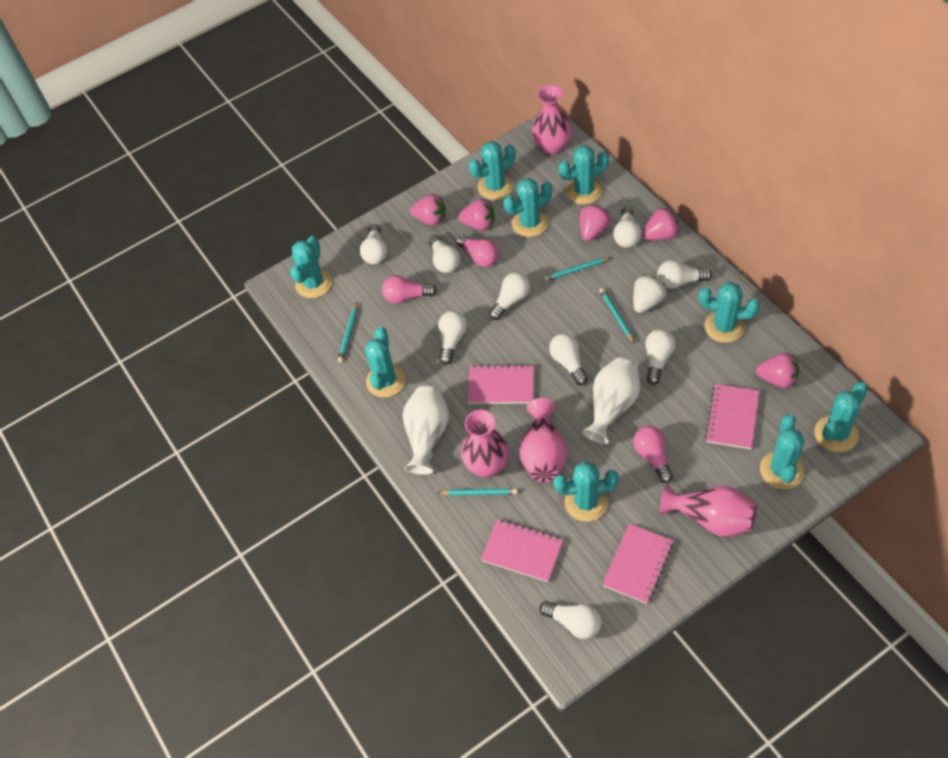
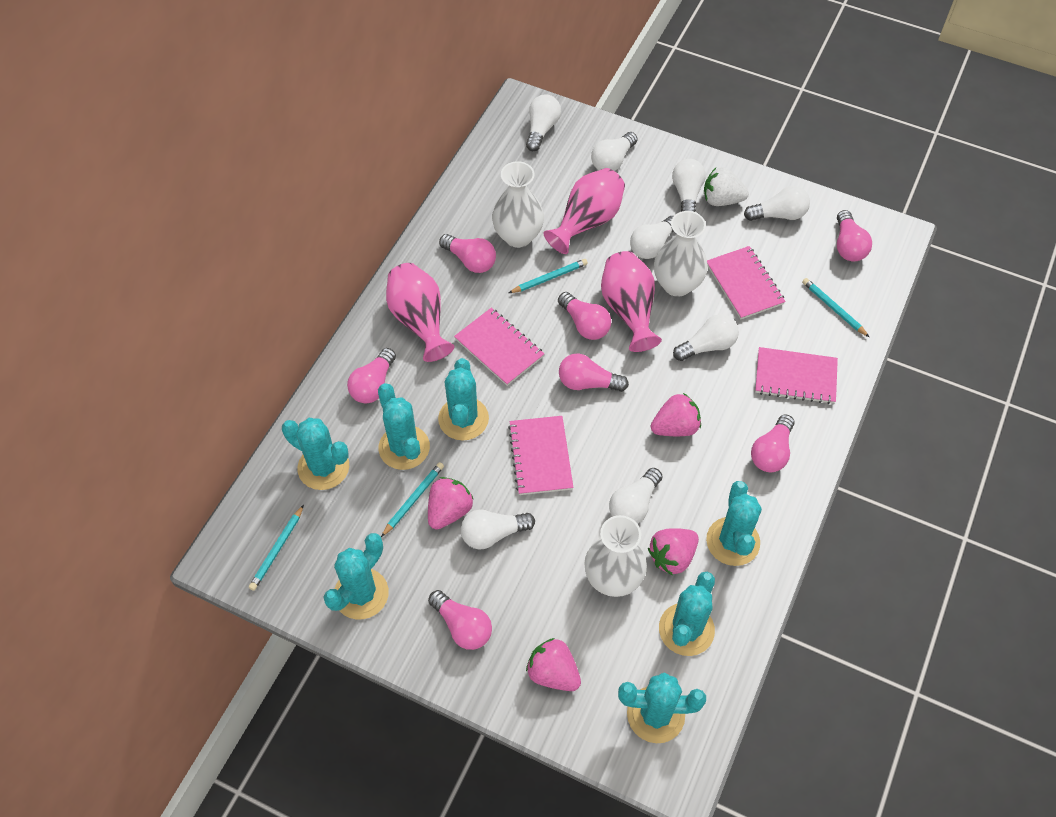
pink light bulb: [382,275,437,304] [456,235,499,267] [633,426,673,484] = 3 -> [347,348,396,404] [428,590,492,650] [439,234,496,273] [558,292,611,340] [559,353,629,392] [751,414,794,472] [837,210,872,262] = 7
pink strawberry: [410,194,446,226] [458,199,494,231] [580,205,611,241] [642,208,680,240] [756,353,799,388] = 5 -> [428,477,474,530] [526,638,581,691] [648,528,699,576] [651,393,701,436] = 4
pink vase: [461,410,509,477] [519,398,567,483] [532,85,572,155] [660,485,757,537] = 4 -> [386,263,455,362] [543,168,625,254] [601,251,662,352] = 3
turquoise cactus: [290,236,332,298] [365,327,405,398] [469,141,516,200] [503,178,552,237] [553,462,619,522] [559,145,609,205] [699,282,760,343] [760,414,805,489] [814,382,868,452] = 9 -> [282,418,349,490] [323,533,389,620] [378,383,430,470] [438,358,489,440] [618,673,706,743] [659,572,715,656] [706,481,762,566] = 7
white light bulb: [360,224,387,264] [429,234,460,273] [438,311,467,365] [489,272,530,320] [539,601,602,639] [549,333,588,386] [613,207,641,248] [645,329,676,385] [657,260,712,289] = 9 -> [460,509,535,550] [526,94,561,151] [591,132,638,171] [609,468,662,524] [630,216,674,259] [672,159,706,212] [673,314,739,361] [744,186,810,221] = 8
white vase: [403,386,449,475] [581,358,640,444] = 2 -> [492,161,544,248] [584,515,647,597] [654,211,708,297] = 3

